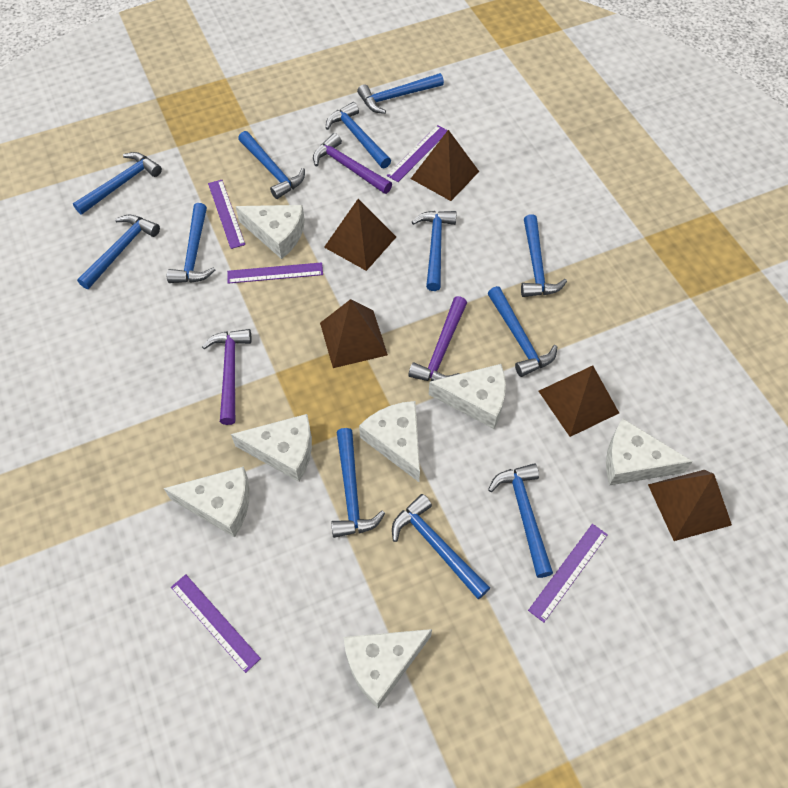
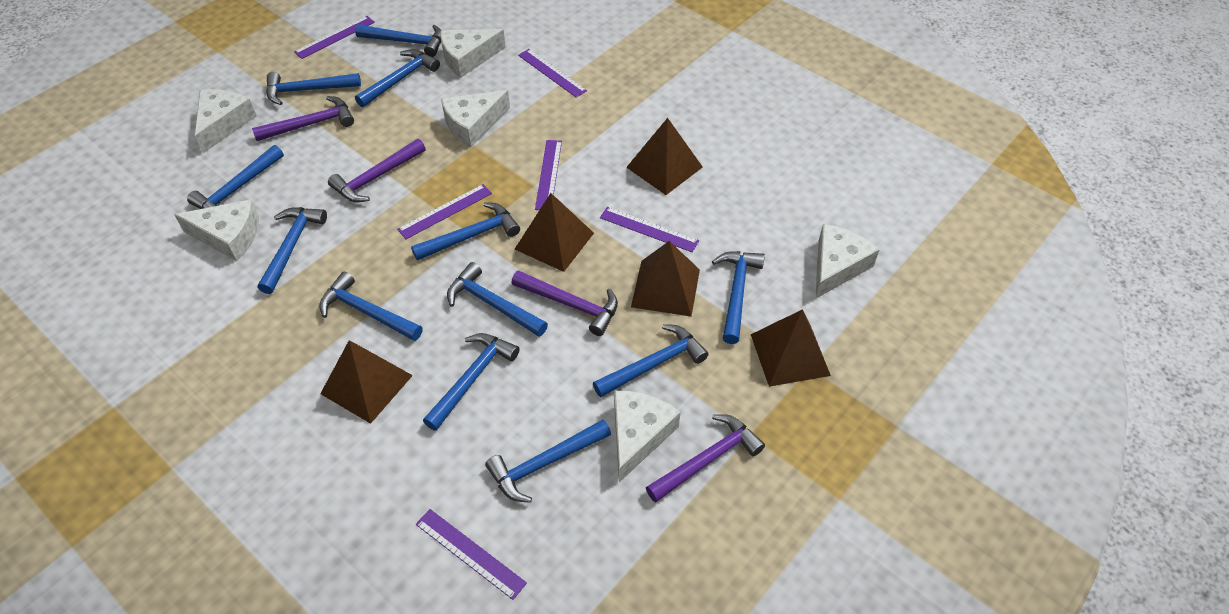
purple hammer: [202,329,252,425] [313,133,392,194] [408,296,467,381] = 3 -> [252,96,354,141] [328,139,426,202] [512,270,618,336] [646,414,765,503] = 4
purple ruler: [171,574,261,673] [208,180,245,249] [227,262,323,284] [387,125,448,182] [528,524,608,623] = 5 -> [294,16,375,59] [397,184,492,239] [416,509,527,600] [518,49,587,98] [535,140,562,210] [600,207,699,252] = 6
white cheese: [164,467,250,538] [231,414,312,482] [236,205,305,259] [344,629,432,708] [359,401,420,482] [429,364,506,429] [606,418,693,485] = 7 -> [174,199,259,261] [195,89,256,153] [440,29,506,78] [441,90,510,147] [614,391,681,482] [815,224,880,299] = 6

